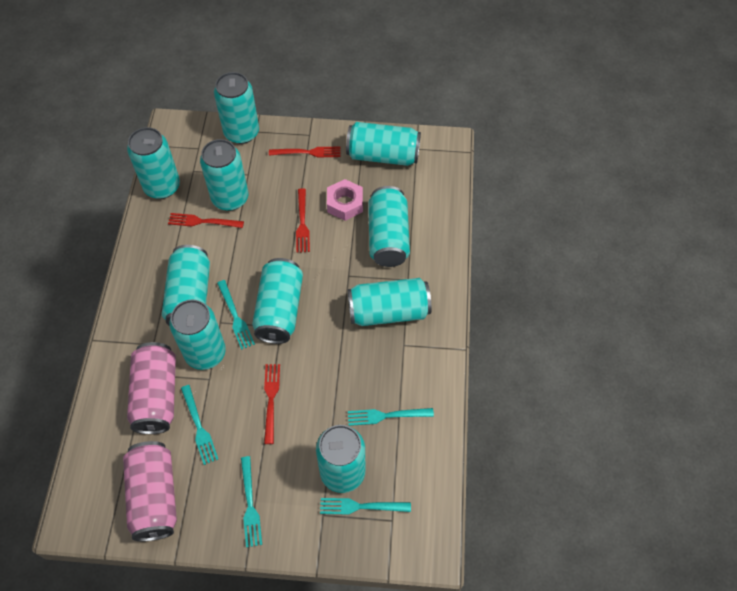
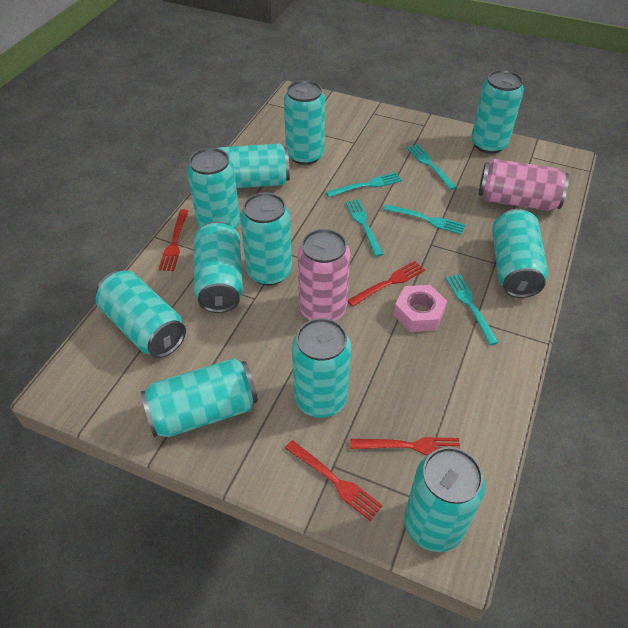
turquoise can: [127,127,180,199] [162,245,210,325] [169,300,226,370] [200,139,248,211] [214,72,259,144] [252,258,303,344] [316,425,365,493] [346,122,421,166] [348,278,431,326] [368,186,410,267] = 10 -> [96,271,186,358] [141,358,258,437] [187,148,240,229] [194,221,243,313] [218,144,290,188] [240,192,292,286] [284,80,325,165] [292,318,351,418] [404,447,485,552] [471,70,524,154] [492,209,548,298] = 11

